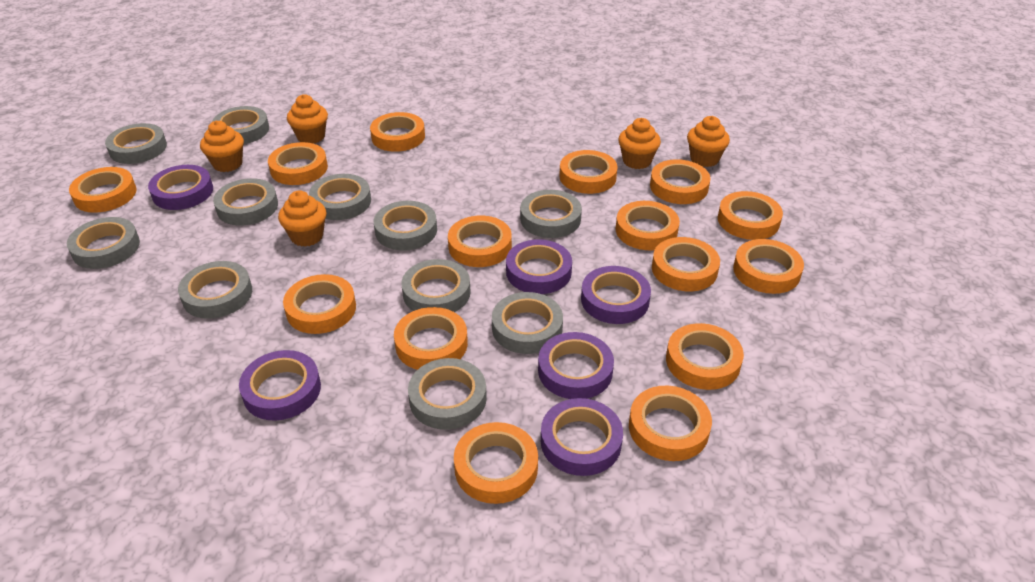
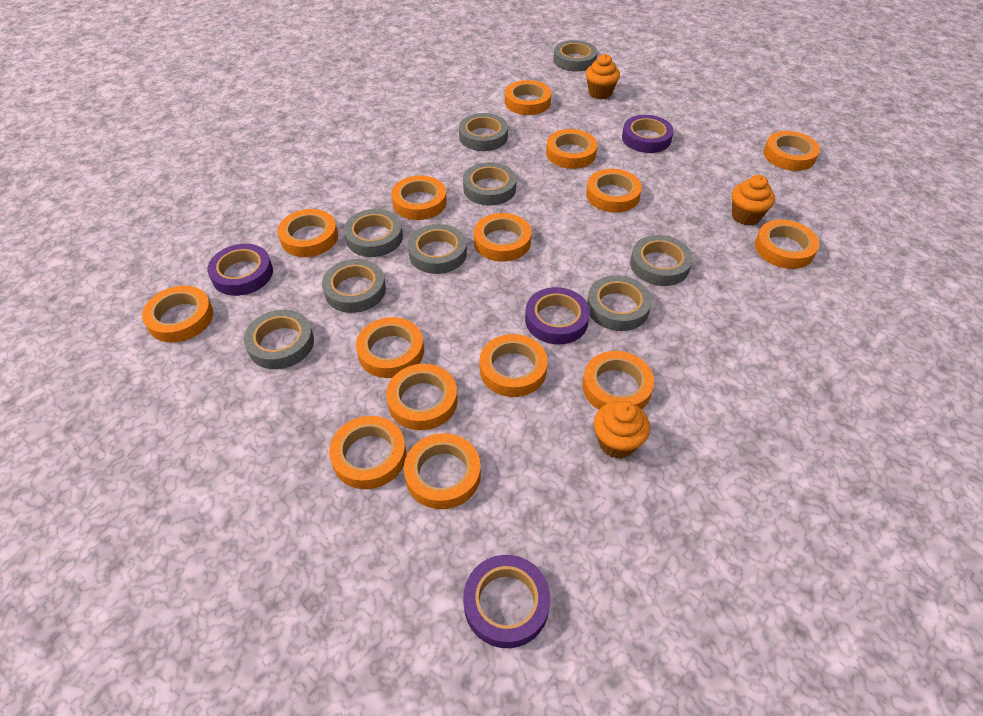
grey tape: [67,217,140,269] [105,123,167,164] [178,261,252,319] [212,106,269,144] [213,178,278,225] [309,174,371,220] [374,201,437,250] [402,259,471,312] [408,358,487,430] [492,292,563,354] [520,190,582,238] = 11 -> [244,309,314,369] [322,259,386,313] [344,209,403,257] [408,224,467,274] [459,113,508,151] [463,162,516,206] [553,40,597,72] [587,275,652,331] [630,235,693,286] = 9
orange cupcake: [200,121,244,172] [278,191,326,247] [287,94,328,144] [618,118,661,169] [687,116,730,167] = 5 -> [586,54,620,99] [594,401,650,458] [732,175,775,225] = 3
purple tape: [148,165,213,210] [239,350,321,421] [506,239,572,294] [538,332,614,399] [541,398,623,476] [581,266,651,324] = 6 -> [207,244,273,296] [463,555,550,648] [525,287,590,344] [622,115,674,153] = 4

